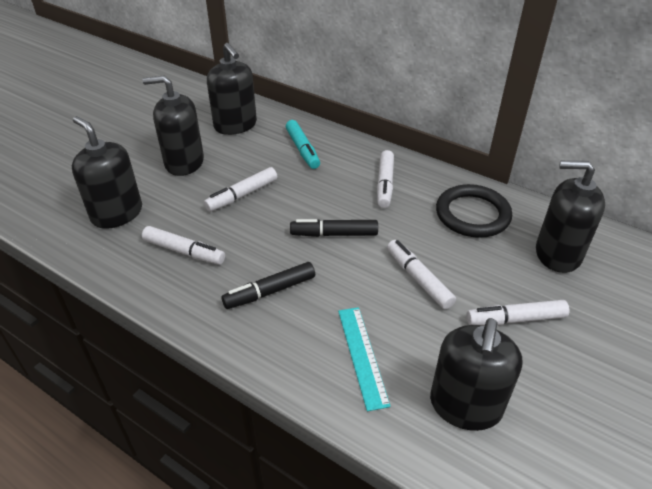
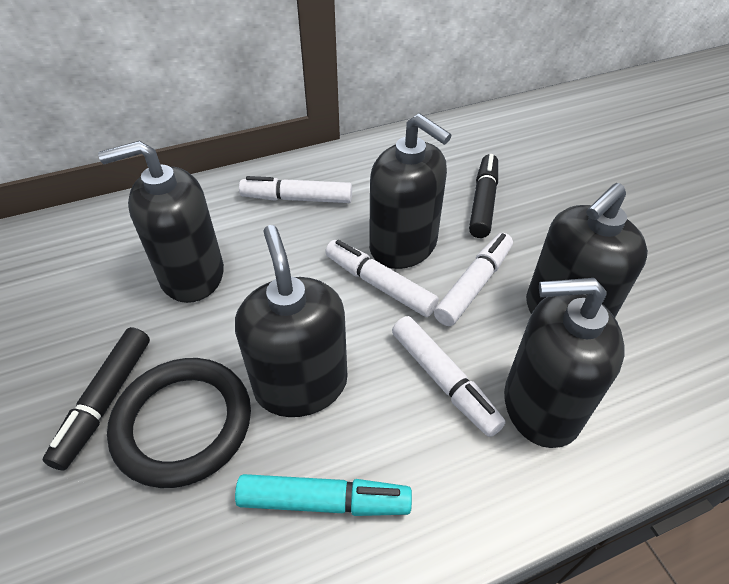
turquoise ruler: [338,307,391,411] = 1 -> none = 0
white marker: [142,226,225,265] [204,167,277,212] [377,150,394,208] [387,240,456,310] [466,300,569,325] = 5 -> [239,176,352,203] [325,240,439,317] [392,316,506,437] [434,233,513,326] = 4

